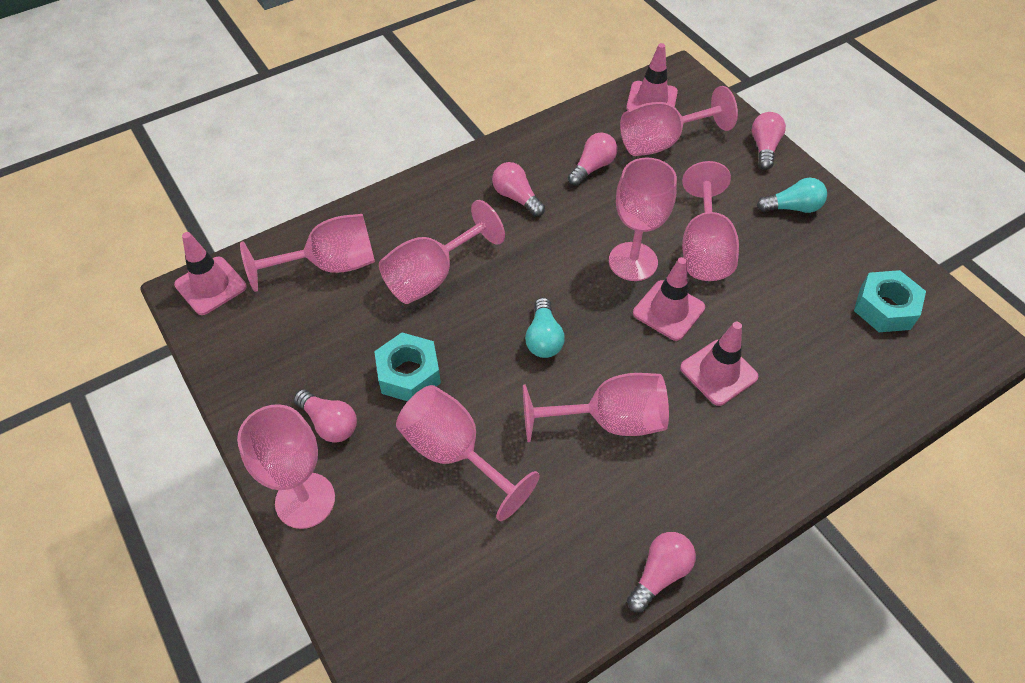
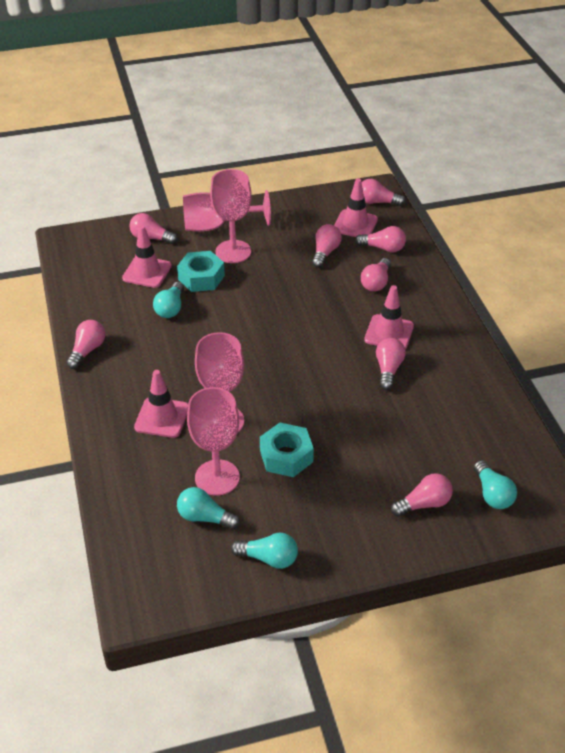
pink goblet: [237,404,335,529] [240,214,375,292] [379,200,505,304] [396,385,540,521] [523,373,669,442] [609,157,677,281] [620,86,738,156] [682,161,739,281] = 8 -> [183,190,271,232] [187,387,240,496] [195,332,244,432] [210,169,252,263] = 4
pink light bulb: [294,389,357,443] [492,162,545,217] [568,133,617,186] [627,532,696,612] [752,112,786,170] = 5 -> [66,320,105,369] [130,213,178,244] [312,224,342,268] [355,226,406,253] [361,258,391,292] [362,179,405,206] [376,338,406,390] [391,473,453,517] = 8
turquoise light bulb: [525,298,565,358] [757,178,827,213] = 2 -> [153,282,184,318] [177,487,240,530] [231,533,298,569] [474,460,517,509] = 4

